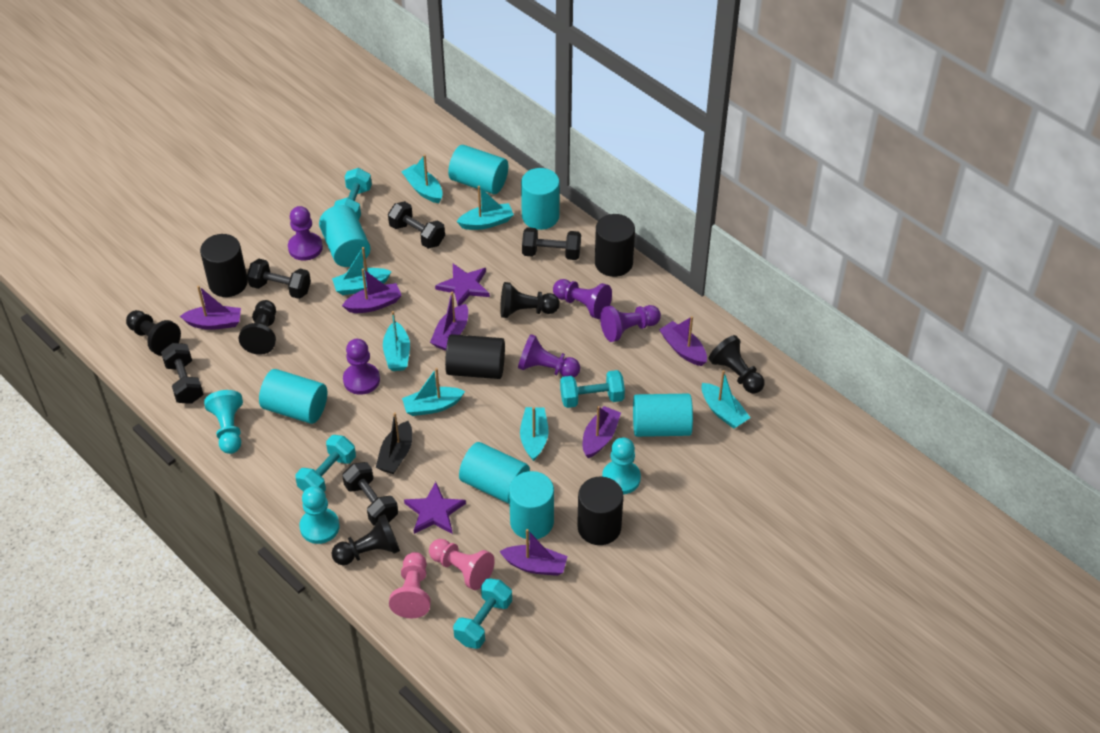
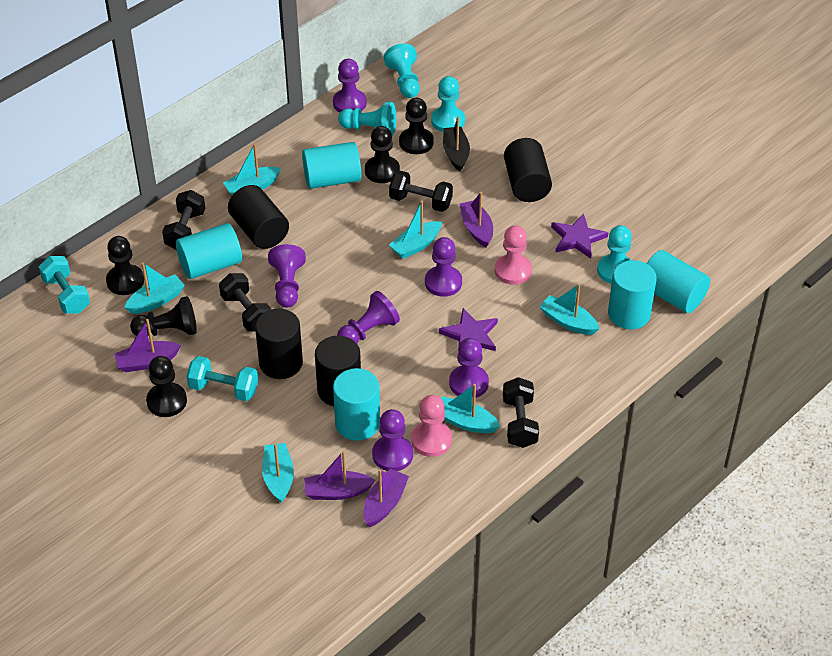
black dumbbell: [161,343,203,404] [247,259,311,299] [342,462,398,526] [388,201,445,249] [522,227,581,260] = 5 -> [162,190,205,250] [219,273,272,332] [389,171,453,212] [503,377,539,448] = 4
purple boat: [180,286,241,330] [342,268,402,313] [430,292,468,351] [499,529,568,576] [583,406,621,458] [659,316,707,366] = 6 -> [114,319,181,372] [304,451,375,500] [363,468,409,527] [459,192,493,248] = 4
purple pawn: [288,206,323,261] [343,339,380,395] [518,334,580,378] [553,279,612,319] [600,305,661,342] = 5 -> [268,244,306,307] [333,59,367,112] [337,291,400,343] [372,409,413,471] [425,237,462,297] [449,338,489,399] = 6
turquoise boat: [332,247,392,295] [383,311,410,371] [401,154,443,203] [402,368,465,416] [456,186,514,230] [520,407,548,461] [702,370,750,429] = 7 -> [124,263,185,314] [223,143,281,195] [262,443,294,503] [389,201,442,259] [441,384,500,433] [539,284,599,335] = 6
turquoise cylinder: [259,369,327,424] [319,205,370,267] [448,145,508,194] [459,442,530,504] [509,471,554,540] [521,168,560,230] [633,394,693,437] = 7 -> [176,223,242,279] [302,142,361,189] [333,368,380,441] [608,260,657,329] [647,250,710,313] = 5
turquoise dumbbell: [295,435,356,492] [334,168,372,220] [453,578,512,649] [560,370,625,408] = 4 -> [39,256,90,314] [187,356,258,401] = 2
turquoise pawn: [204,390,243,454] [299,486,340,544] [602,437,641,494] = 3 -> [338,102,396,136] [384,43,420,98] [431,76,465,132] [597,225,632,284] = 4

